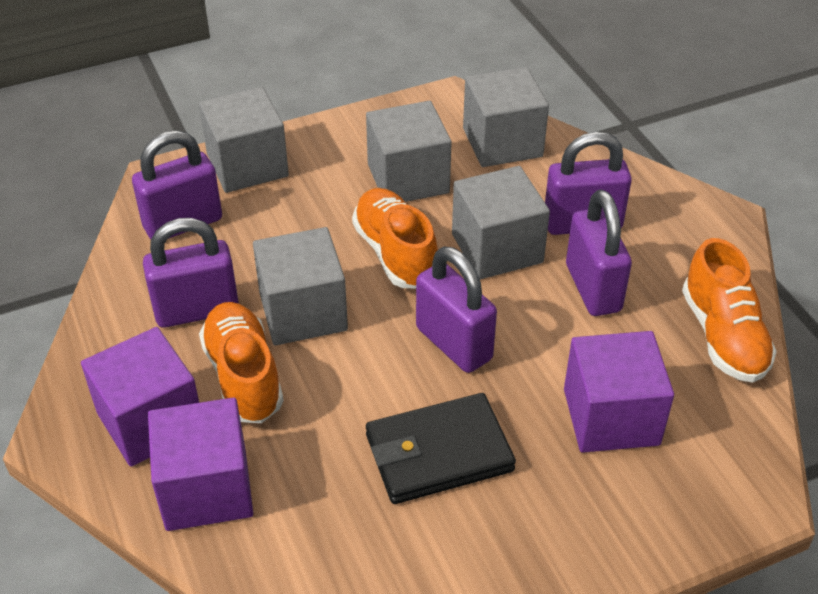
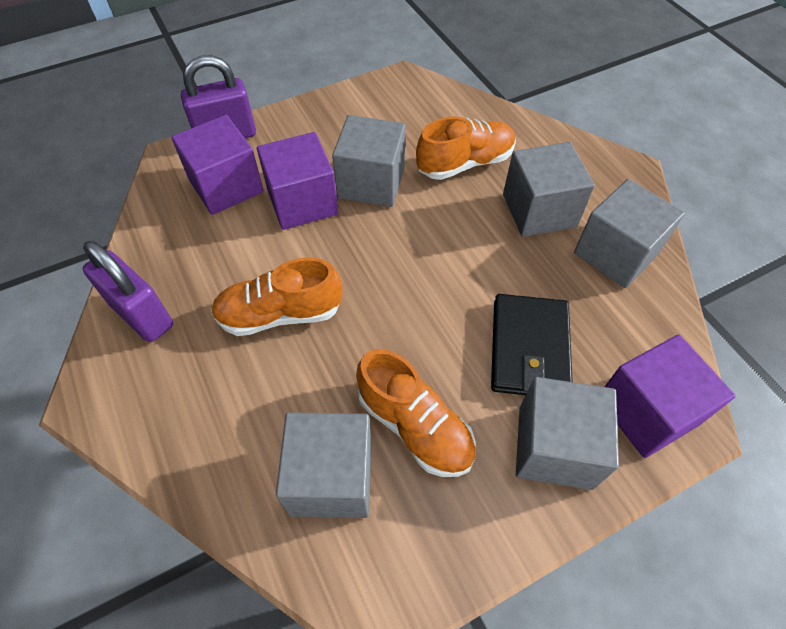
purple padlock: [132,130,222,239] [143,218,239,328] [416,246,497,373] [545,132,632,235] [566,190,632,316] = 5 -> [83,241,173,342] [181,55,256,138] = 2

